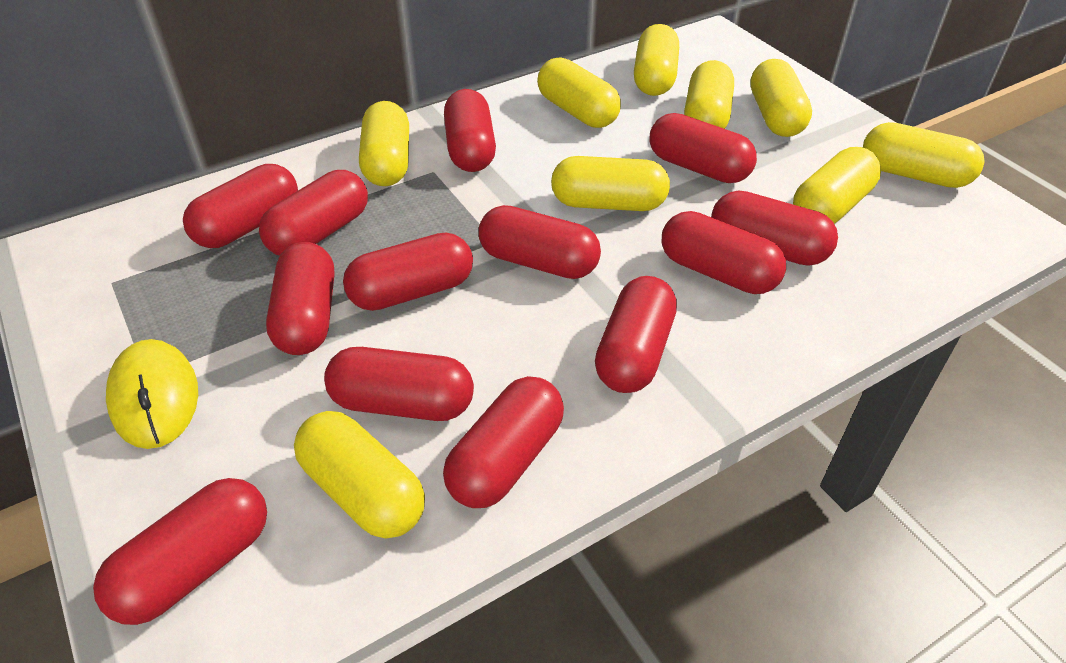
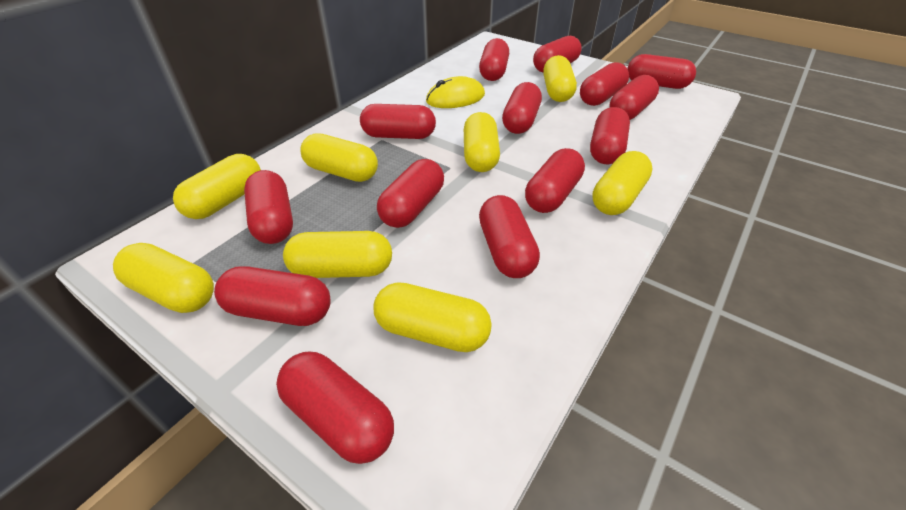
red capsule: [93,478,267,625] [183,164,298,248] [259,170,368,256] [266,242,334,355] [324,347,474,421] [343,232,473,311] [443,376,564,508] [444,89,496,172] [479,205,601,279] [595,276,677,393] [649,113,757,183] [662,211,786,294] [711,191,838,266] = 13 -> [214,266,331,326] [244,170,293,244] [276,351,394,464] [360,104,436,139] [377,159,444,228] [479,38,509,81] [479,195,540,278] [502,82,542,134] [525,148,585,213] [533,36,582,72] [580,62,629,106] [590,107,630,164] [609,75,659,120] [628,54,696,89] = 14
yellow capsule: [294,411,425,539] [359,101,409,186] [537,57,621,128] [551,156,670,211] [634,24,679,96] [684,60,734,129] [751,59,812,137] [793,147,881,224] [863,122,985,188] = 9 -> [113,243,214,313] [173,154,261,219] [283,231,392,278] [300,133,378,182] [373,282,492,352] [464,112,500,172] [543,55,577,102] [592,151,653,215] = 8

